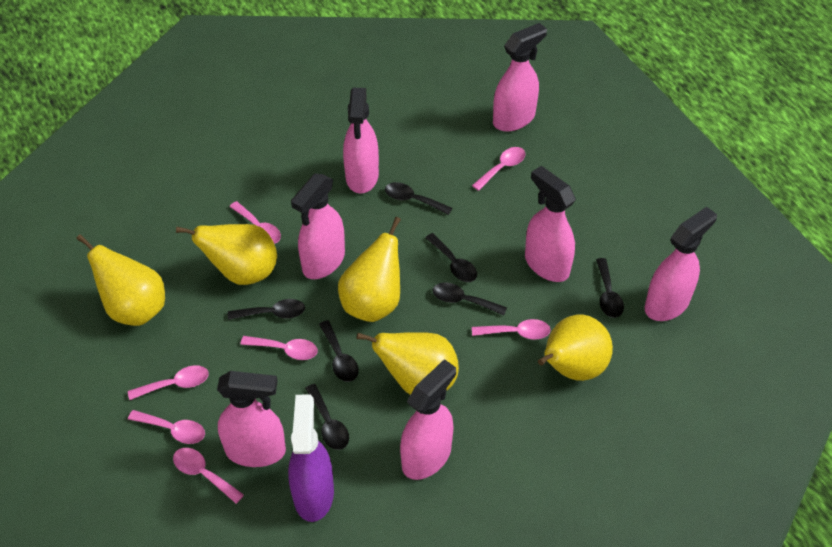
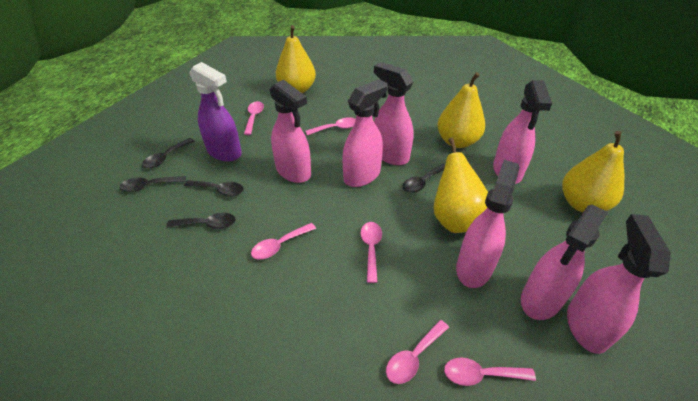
black spoon: [228,299,305,320] [305,384,349,450] [319,320,359,382] [385,182,452,215] [425,233,477,282] [433,283,507,316] [596,258,624,318] = 7 -> [119,176,186,192] [142,138,194,168] [167,213,235,229] [184,180,243,196] [402,164,445,193] = 5
pink spoon: [128,365,208,400] [128,410,205,444] [173,448,244,504] [229,201,281,244] [240,336,318,360] [472,147,525,191] [472,319,551,340] = 7 -> [244,101,264,135] [251,223,316,259] [306,117,356,135] [361,222,382,283] [386,320,449,384] [444,357,536,386] = 6
yellow pear: [76,234,165,326] [176,224,277,285] [338,217,401,322] [357,332,459,395] [538,315,613,381] = 5 -> [276,25,316,93] [434,137,488,233] [437,72,485,148] [562,131,624,212] = 4

